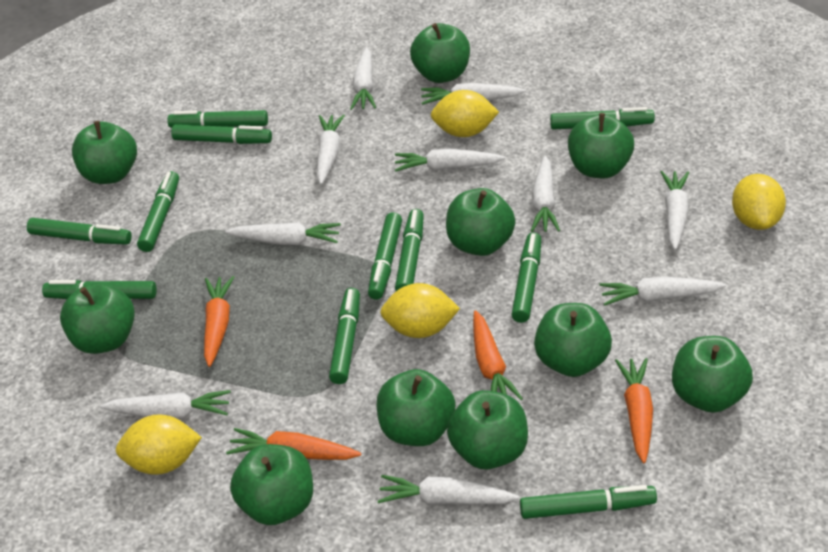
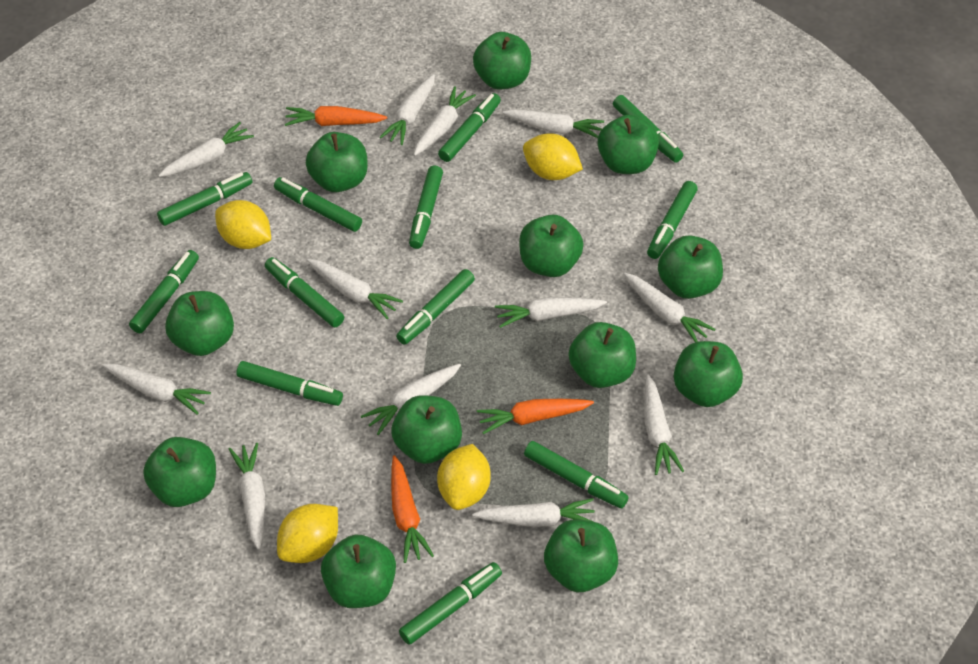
green apple: [60,283,135,354] [72,121,137,184] [230,444,313,525] [376,369,456,446] [410,23,470,83] [446,188,515,256] [447,390,528,469] [534,303,612,377] [568,113,634,178] [672,336,753,413] = 10 -> [143,437,216,507] [165,291,234,356] [306,132,368,192] [321,535,396,608] [392,395,462,464] [473,32,531,90] [519,215,584,277] [544,519,618,592] [569,322,636,388] [598,115,659,174] [658,235,723,299] [674,341,743,407] = 12
green marker: [27,218,132,245] [42,280,157,299] [137,171,179,252] [167,110,268,128] [171,124,272,144] [329,288,360,384] [368,212,402,300] [395,209,424,291] [511,232,541,323] [520,485,657,519] [550,107,655,130] = 11 -> [129,250,199,333] [157,172,252,226] [236,361,343,406] [265,257,344,327] [274,177,362,232] [396,269,475,345] [399,562,502,645] [409,166,443,249] [438,93,501,162] [524,441,629,508] [613,95,683,163] [647,181,698,259] = 12
orange carrot: [204,276,234,367] [226,428,361,460] [473,310,523,400] [615,358,653,463] = 4 -> [285,106,387,126] [391,455,434,563] [477,399,594,434] = 3
white carrot: [100,390,231,419] [225,222,341,245] [317,114,345,185] [350,47,376,110] [378,475,519,505] [395,149,505,172] [421,83,526,105] [531,156,560,232] [600,276,726,306] [661,171,689,250] = 10 -> [102,364,211,415] [158,122,254,177] [229,443,265,550] [307,259,403,319] [361,364,461,435] [380,74,435,145] [414,86,476,156] [472,498,595,527] [495,297,607,328] [503,109,604,138] [623,272,715,342] [644,375,684,475] = 12

